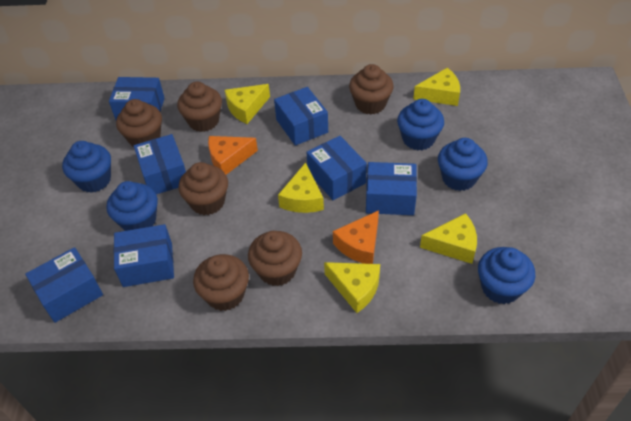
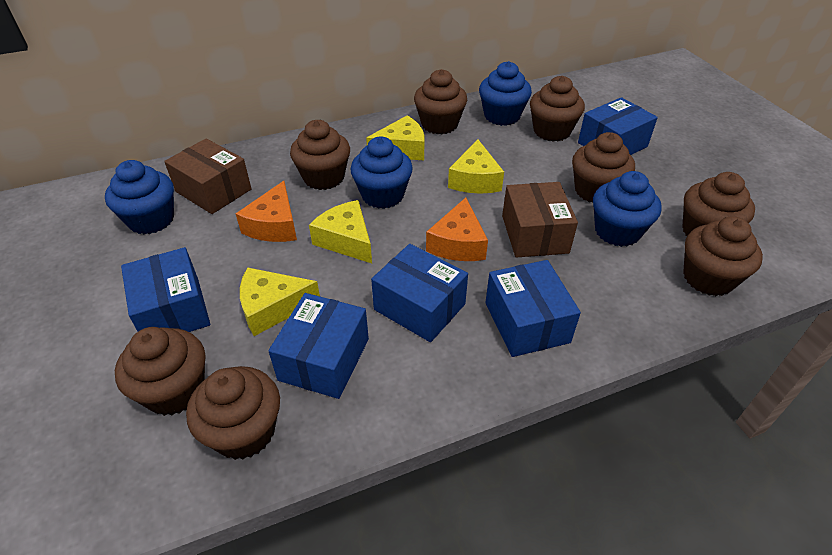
blue box: [25,247,103,323] [109,77,165,120] [114,224,174,287] [134,134,186,194] [274,87,328,146] [306,136,367,200] [366,162,417,215] = 7 -> [121,247,210,332] [268,293,369,399] [371,244,468,342] [485,260,581,357] [578,97,658,155] = 5
blue cupcake: [62,141,111,193] [106,181,158,231] [397,99,444,150] [438,138,488,191] [478,247,535,304] = 5 -> [105,160,174,234] [350,136,413,209] [479,61,532,126] [593,171,662,247] = 4
brown box: none = 0 -> [164,138,252,214] [502,182,578,258] = 2
brown cupcake: [116,99,162,147] [177,82,222,132] [178,162,228,215] [193,254,249,311] [248,231,302,286] [349,64,394,115] = 6 -> [115,327,205,416] [186,366,280,460] [290,120,350,190] [414,69,467,134] [530,76,585,142] [572,132,635,203] [682,172,755,236] [683,216,763,296] = 8
yellow cheese: [225,84,270,124] [278,162,324,213] [324,262,380,313] [413,68,460,106] [420,213,477,264] = 5 -> [240,267,320,336] [309,200,372,263] [366,115,425,160] [448,140,504,194] = 4

